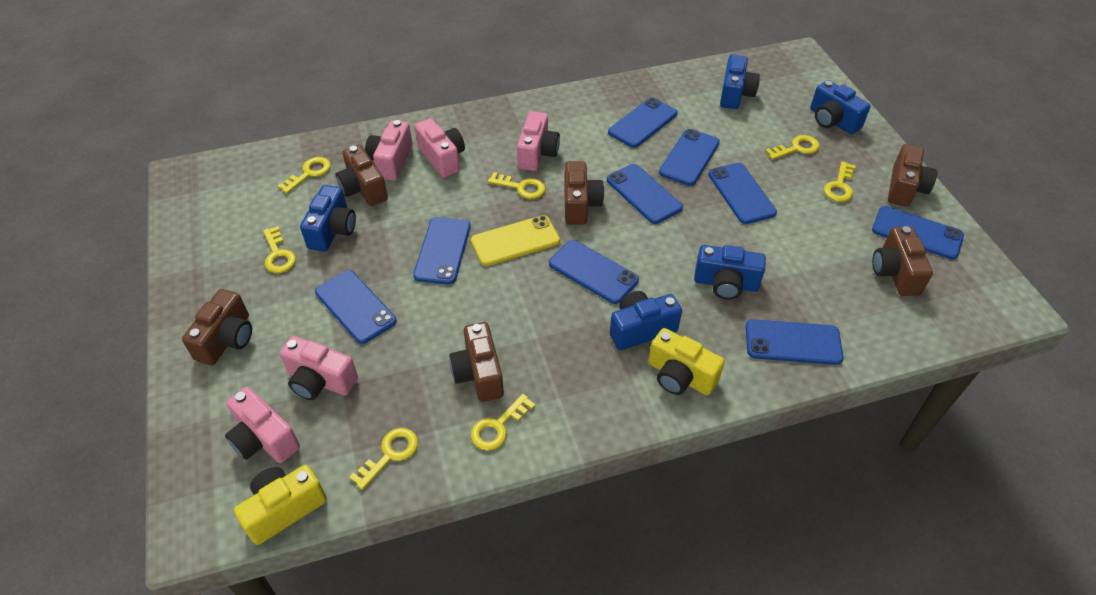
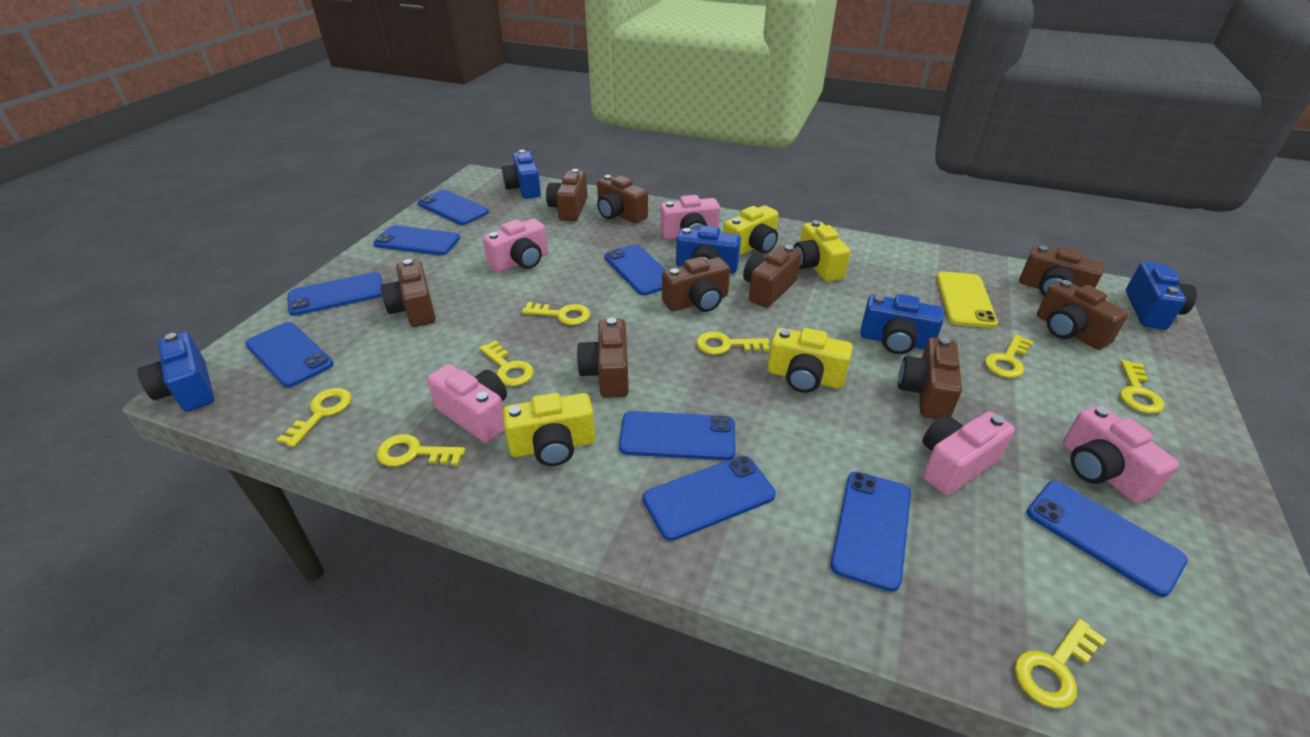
brown camera: [182,289,252,365] [336,145,388,206] [449,322,504,402] [564,161,604,225] [872,226,933,296] [888,144,938,207] = 6 -> [381,259,436,327] [546,169,588,221] [577,318,629,398] [597,175,648,223] [662,257,730,312] [743,245,802,308] [898,337,962,419] [1019,245,1105,296] [1037,280,1129,350] = 9
yellow camera: [234,465,327,545] [648,328,725,395] = 2 -> [503,393,595,466] [723,205,778,256] [768,328,853,393] [793,220,850,282] = 4
yellow key: [263,226,296,273] [277,157,331,194] [349,428,418,490] [471,394,536,451] [488,172,546,199] [765,135,820,160] [824,162,856,202] = 7 -> [276,388,352,447] [376,434,465,467] [480,340,534,386] [522,302,590,325] [696,331,769,355] [985,334,1034,378] [1014,619,1107,708] [1120,360,1164,414] = 8

